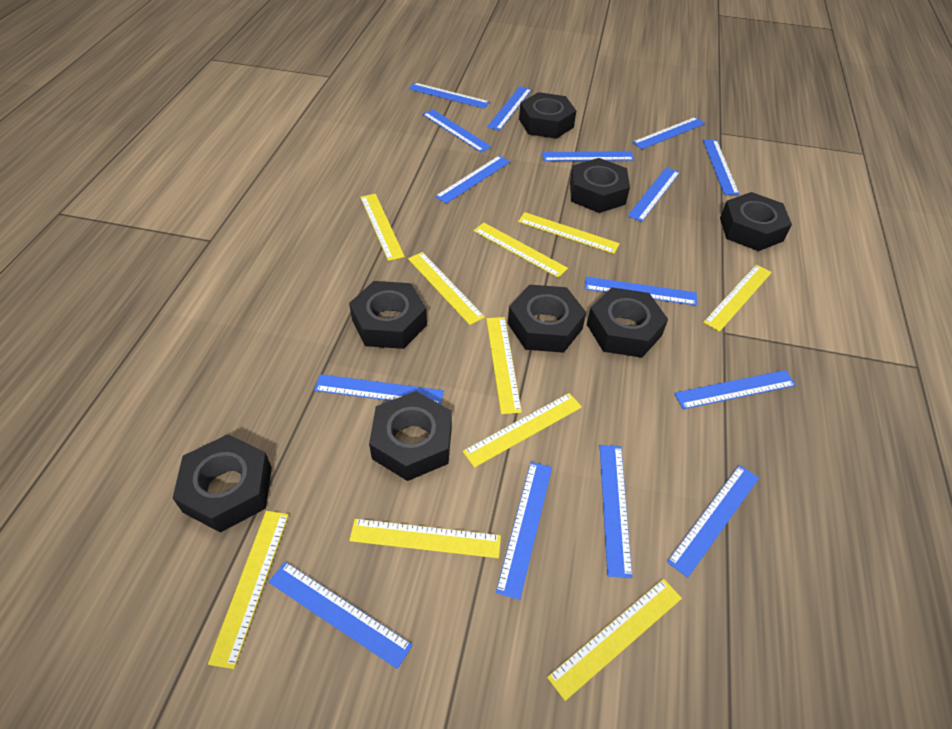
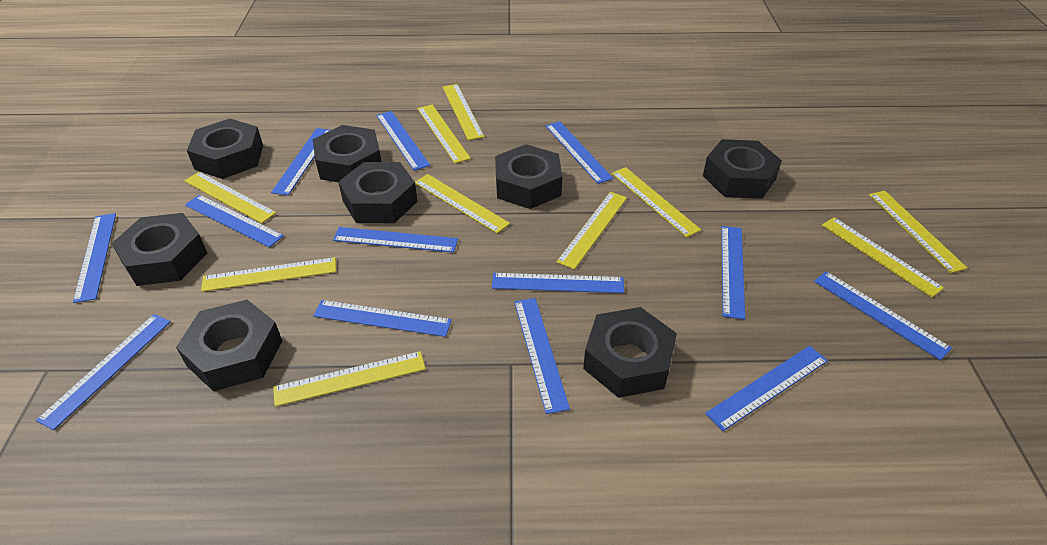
blue ruler: [269,562,413,669] [314,374,444,405] [409,83,490,109] [422,109,491,152] [435,156,510,204] [487,86,532,131] [496,462,552,600] [542,151,634,161] [585,277,697,306] [600,445,632,578] [628,167,680,222] [632,117,705,149] [667,465,759,578] [674,370,796,409] [703,140,739,195] = 15 -> [36,314,171,430] [73,213,116,303] [185,195,284,248] [271,128,331,196] [313,300,452,337] [333,227,458,253] [376,111,430,171] [492,273,624,293] [514,298,570,414] [546,121,613,184] [705,346,828,431] [722,226,745,320] [814,271,952,360] = 13

